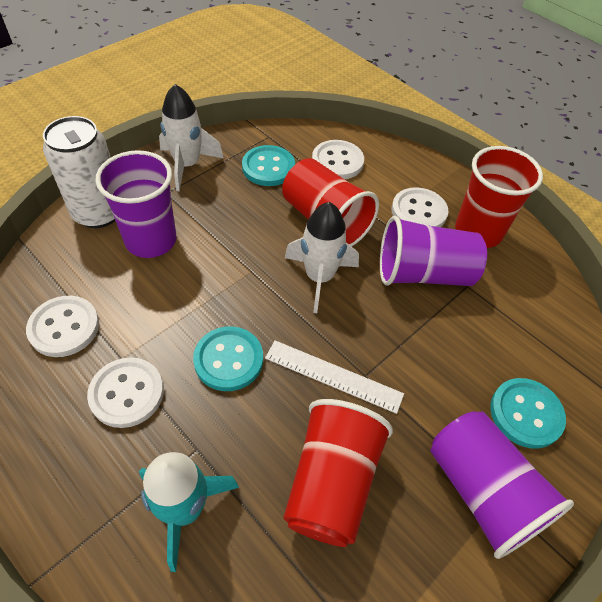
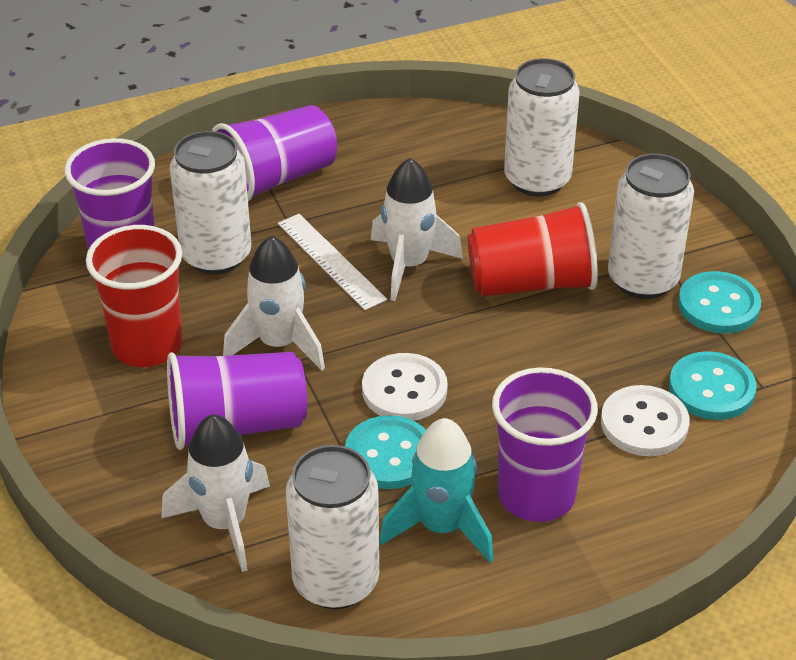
purple cup: [95,150,176,258] [380,216,487,286] [431,411,574,559] = 3 -> [65,138,155,250] [167,352,307,450] [212,105,337,202] [492,367,598,522] = 4
red cup: [282,158,379,247] [283,399,393,547] [455,146,543,248] = 3 -> [86,225,183,367] [468,202,598,297] = 2
white button: [26,296,99,357] [87,357,164,428] [312,140,364,179] [392,187,448,227] = 4 -> [362,353,448,421] [601,385,690,456] = 2
white can: [43,116,115,228] = 1 -> [170,131,251,275] [286,445,379,609] [504,58,580,197] [608,154,694,299] = 4
white rocket: [159,84,224,192] [285,202,359,313] = 2 -> [161,414,270,572] [223,236,325,371] [371,158,463,301] = 3

